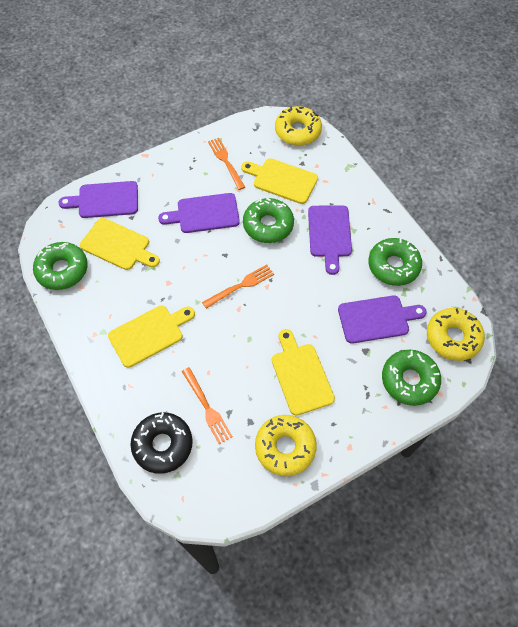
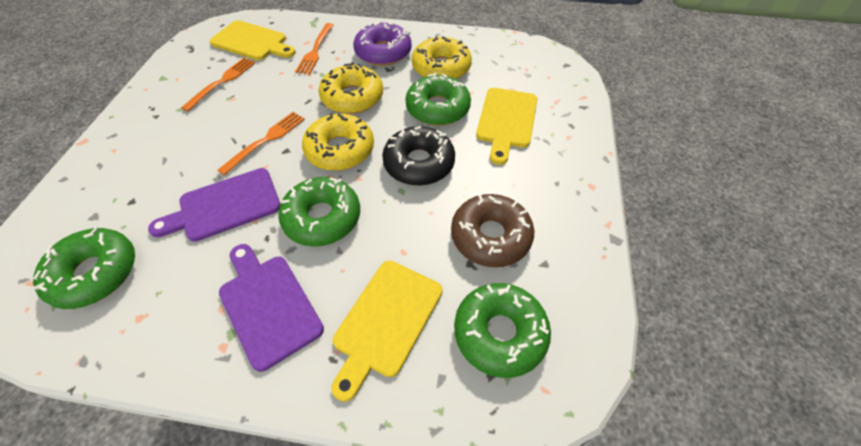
brown donut: none = 0 -> [451,194,534,267] = 1
purple cutting board: [58,181,138,218] [158,193,240,233] [308,205,352,275] [338,295,427,344] = 4 -> [148,168,280,242] [219,244,324,372] = 2
purple donut: none = 0 -> [353,21,412,66] = 1
yellow cutting board: [80,218,160,270] [108,306,195,368] [241,158,318,204] [272,329,335,416] = 4 -> [209,20,296,60] [332,261,443,402] [476,88,537,165] = 3

